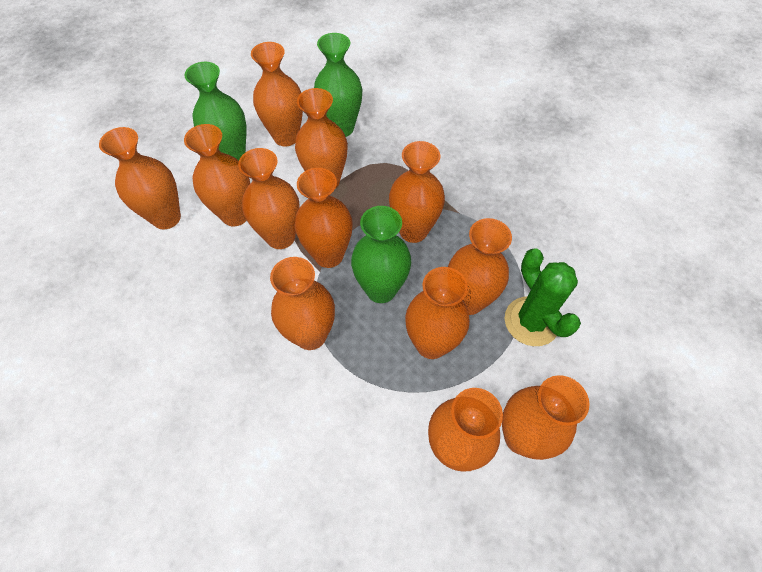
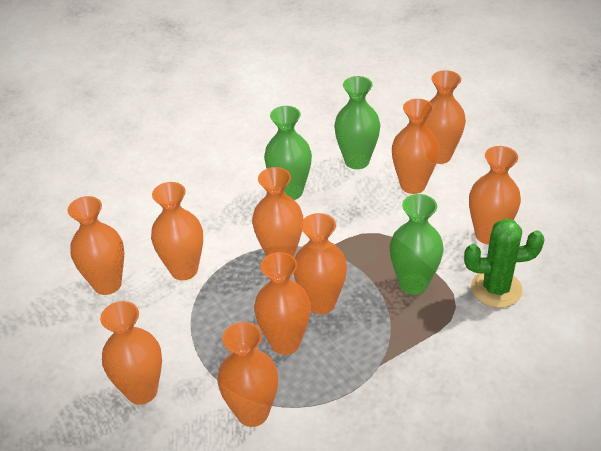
orange vase: [99,127,181,230] [184,124,250,226] [238,148,300,249] [251,42,303,146] [270,257,335,350] [295,88,348,189] [295,168,353,268] [389,141,445,243] [405,267,470,359] [428,388,503,472] [448,218,512,315] [502,375,590,460] = 12 -> [68,196,124,295] [100,301,162,405] [151,182,203,280] [218,322,278,427] [252,167,303,257] [254,252,311,355] [294,213,347,314] [392,99,440,194] [426,70,466,164] [469,146,521,245] = 10

